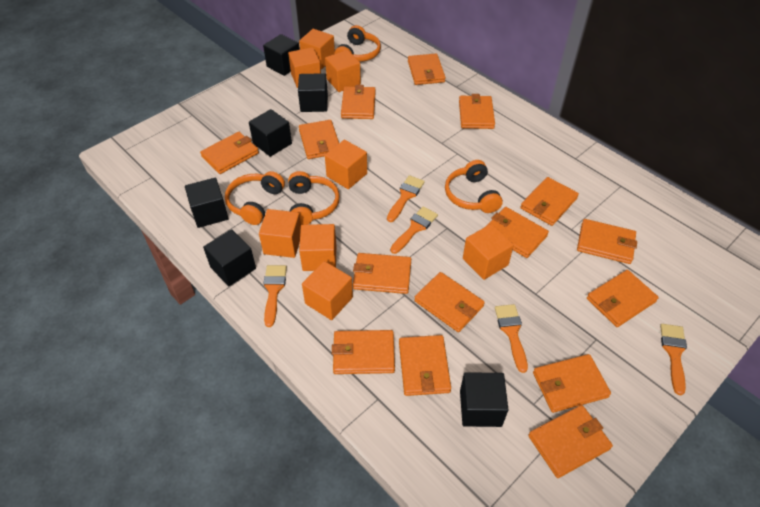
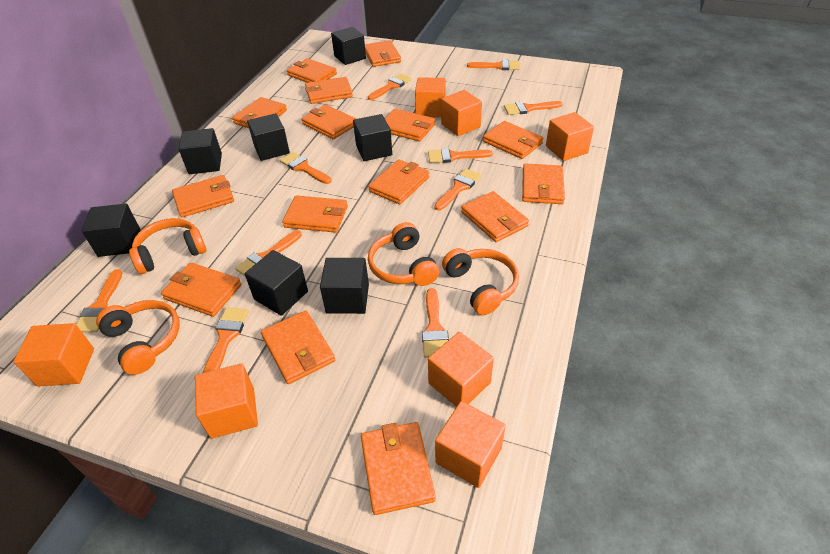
black cube: [185,178,229,228] [203,229,256,286] [249,109,292,157] [263,34,300,76] [298,73,328,112] [460,372,508,427] = 6 -> [82,204,140,257] [178,128,222,174] [245,250,308,316] [247,113,290,161] [320,258,369,314] [331,27,366,65] [353,114,392,161] = 7
orange brush: [264,265,287,327] [387,175,425,222] [390,206,438,254] [495,304,528,373] [660,324,687,395] = 5 -> [76,269,122,332] [203,307,249,373] [235,230,302,276] [280,152,332,184] [368,74,412,100] [422,288,449,358] [428,148,493,163] [434,168,482,211] [467,60,520,70] [504,101,563,115] = 10
orange cube: [259,209,301,258] [288,47,321,88] [299,29,335,69] [299,224,336,271] [302,261,353,320] [325,50,361,92] [325,140,367,189] [463,224,514,280] = 8 -> [13,323,94,386] [195,363,258,439] [415,77,446,117] [428,332,494,407] [435,401,506,488] [441,90,482,136] [546,112,594,161] = 7

